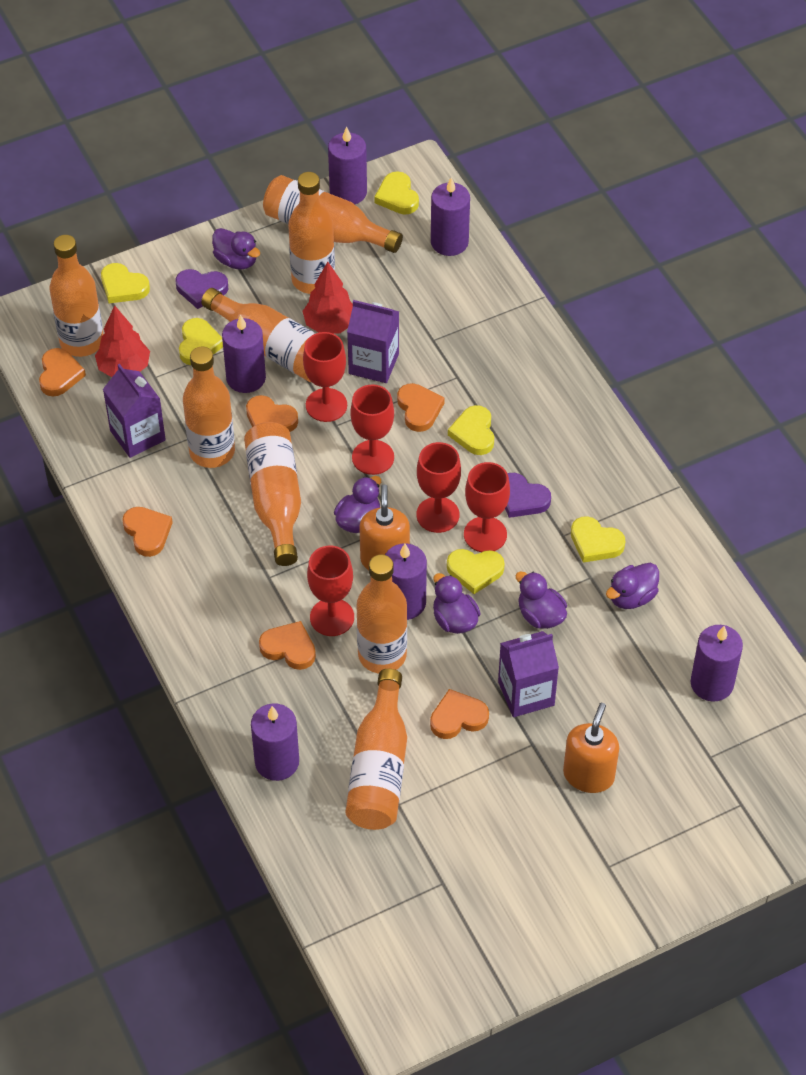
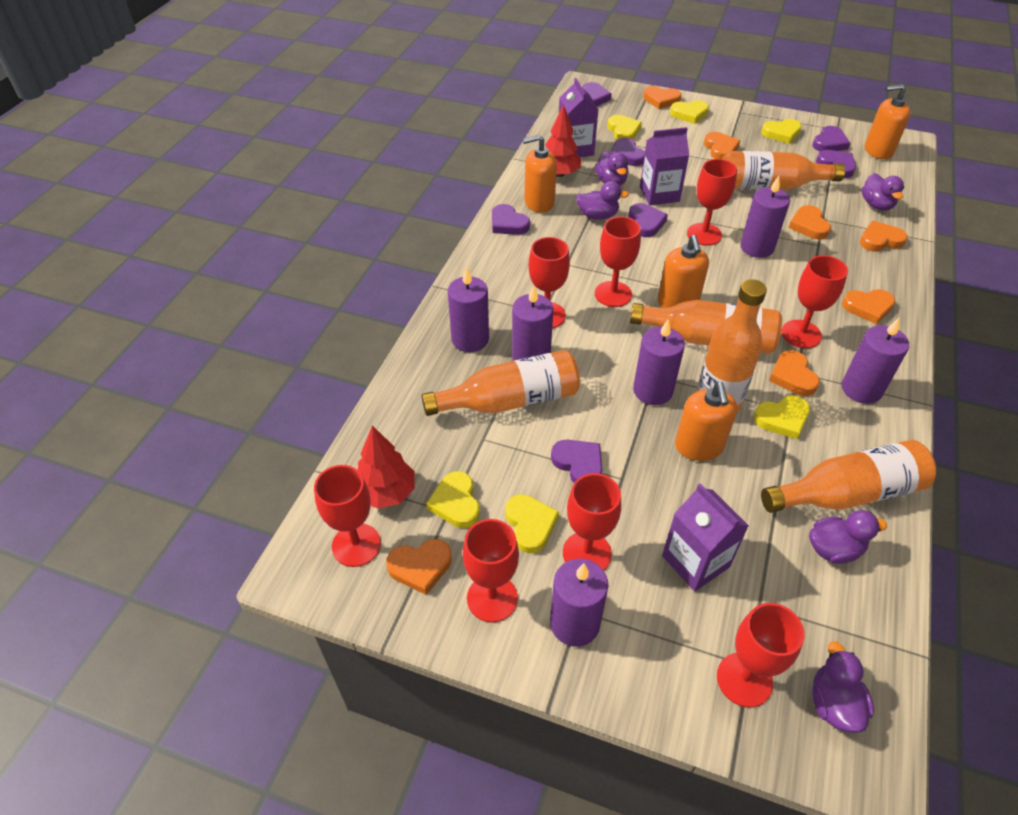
orange bottle: [49,235,103,357] [183,347,235,468] [201,288,316,382] [244,422,301,566] [263,175,403,253] [288,172,335,294] [346,669,407,830] [357,554,407,673] = 8 -> [422,350,580,416] [630,300,782,354] [696,279,767,413] [722,151,845,190] [761,440,936,513] = 5
orange heart: [39,348,86,397] [122,507,173,557] [246,395,298,432] [259,621,316,670] [397,383,445,432] [430,689,489,739] = 6 -> [386,539,452,595] [643,86,682,109] [704,132,740,159] [769,350,820,396] [789,205,831,239] [842,289,895,324] [860,221,908,252] = 7
orange soap dispenser: [359,484,410,570] [563,703,619,793] = 2 -> [523,135,557,213] [658,235,709,308] [675,382,737,461] [865,84,910,159] = 4
purple heart: [175,269,228,309] [505,473,551,518] = 2 -> [492,204,530,235] [551,440,602,483] [582,82,612,106] [611,138,645,166] [628,203,668,237] [812,126,850,151] [816,150,856,178] = 7
red goblet: [303,332,347,422] [307,545,354,636] [350,384,394,475] [416,442,461,533] [464,462,510,552] = 5 -> [314,465,381,567] [463,519,519,622] [529,237,570,328] [563,473,621,571] [595,216,641,307] [687,159,737,246] [717,603,805,707] [781,255,848,348] = 8

